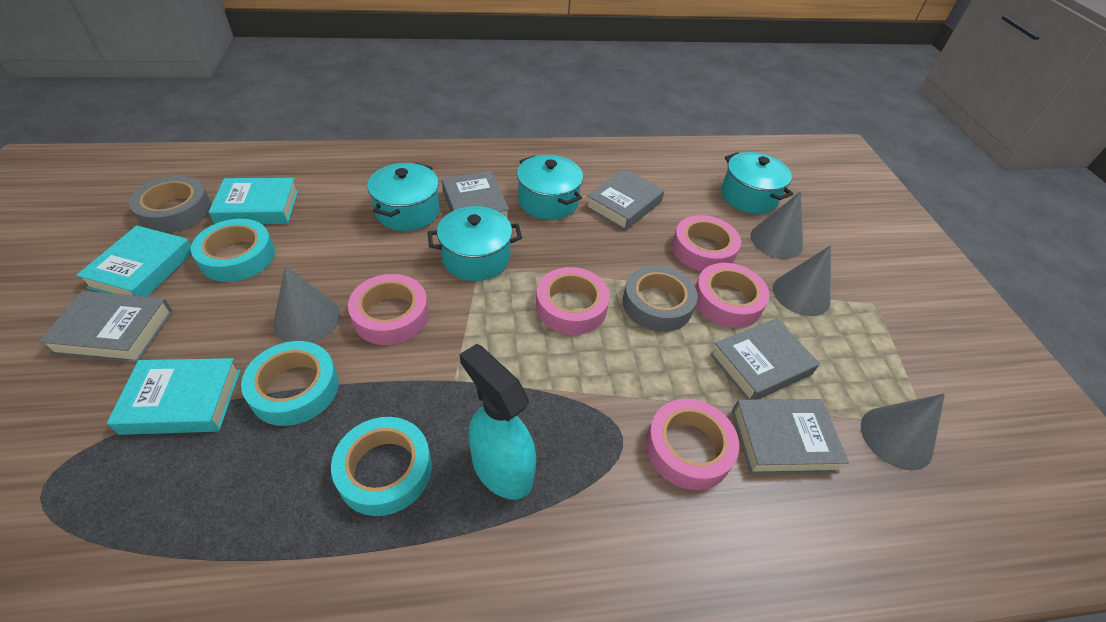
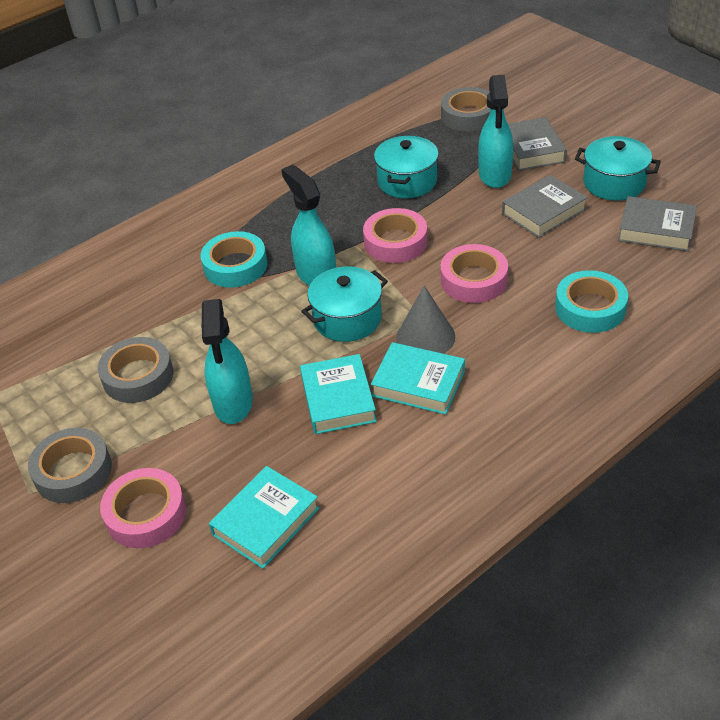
grey book: [38,291,173,362] [442,171,510,220] [586,169,665,231] [710,318,820,400] [732,399,849,474] = 5 -> [502,175,588,238] [508,117,567,171] [618,196,697,251] = 3
grey cone: [273,266,340,343] [750,191,803,259] [773,245,831,316] [861,394,945,470] = 4 -> [396,286,455,354] = 1
grey tape: [129,176,211,233] [623,265,698,332] = 2 -> [28,428,112,503] [98,337,174,403] [441,87,490,132] = 3
pink tape: [348,274,429,345] [536,267,610,335] [646,399,739,490] [672,215,741,271] [695,263,769,328] = 5 -> [100,468,186,548] [363,208,427,263] [440,244,508,303] = 3
turquoise pot: [367,163,440,231] [428,206,522,281] [517,155,583,220] [721,152,793,214] = 4 -> [301,266,388,342] [374,135,439,198] [575,136,661,201] = 3
turquoise spray bottle: [460,344,536,500] = 1 -> [201,299,253,424] [281,165,336,286] [478,75,513,188] = 3
turquoise tape: [191,219,275,282] [241,341,339,426] [331,417,432,516] = 3 -> [201,231,267,288] [555,270,628,333] = 2

